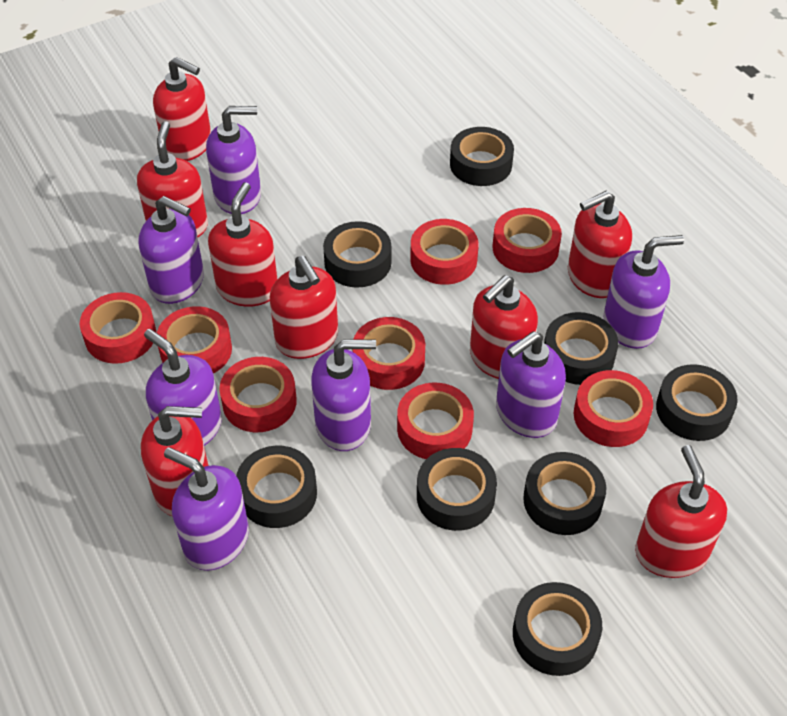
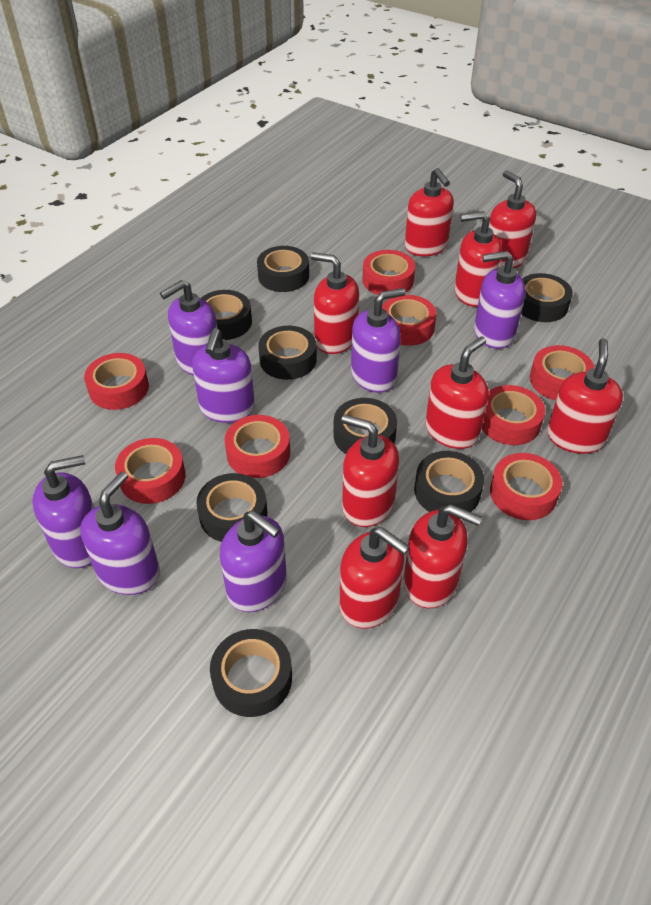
red soap dispenser: [137,121,208,237] [141,406,209,516] [153,57,211,161] [208,182,277,307] [270,256,338,359] [470,275,538,379] [568,191,632,298] [635,445,727,578] = 8 -> [311,252,359,354] [339,527,410,628] [341,414,399,527] [403,504,482,608] [405,168,454,256] [425,336,489,449] [454,211,502,307] [489,170,536,268] [547,338,623,454] = 9

